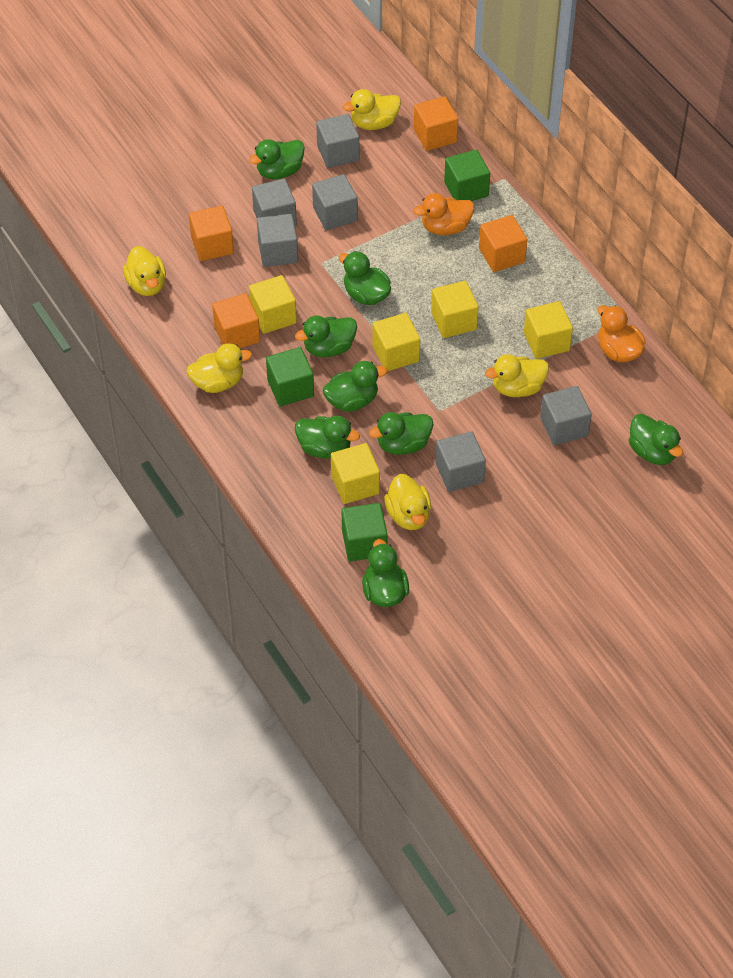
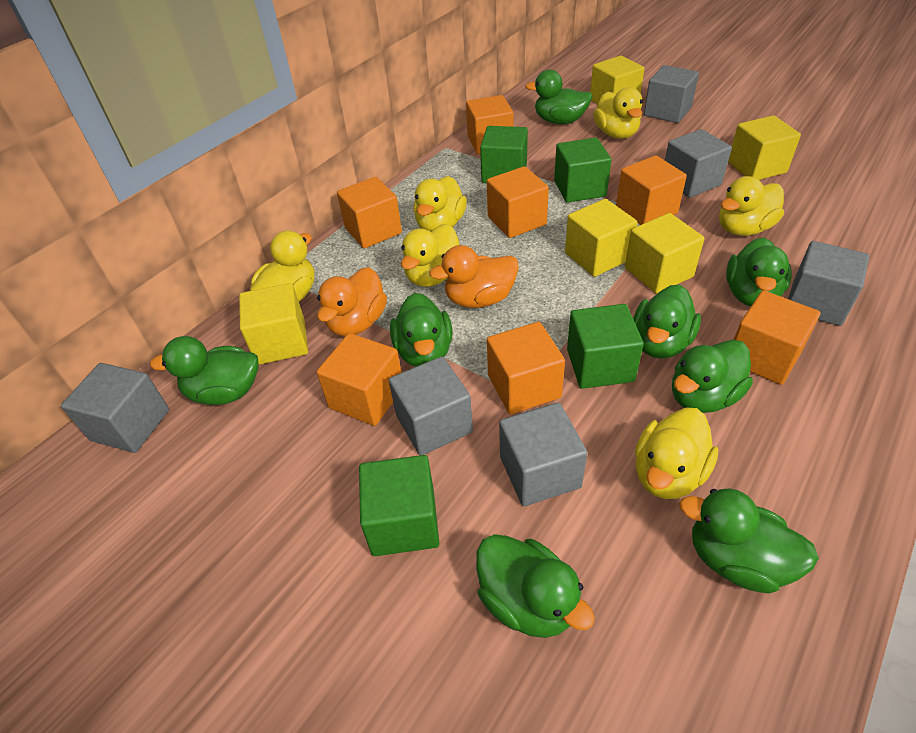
green cube: [266,347,314,406] [342,503,388,561] [444,150,490,201] = 3 -> [359,455,439,556] [480,126,528,183] [554,137,611,203] [567,304,644,389] = 4
orange cube: [189,206,234,261] [212,293,260,348] [414,96,458,151] [479,215,527,272] = 4 -> [317,333,402,426] [337,177,402,249] [466,95,513,154] [487,166,549,238] [487,322,565,414] [616,155,687,225] [734,290,821,385] = 7
yellow duck: [123,246,166,296] [187,343,252,393] [343,89,401,130] [384,474,431,530] [485,354,549,397] = 5 -> [250,231,314,302] [401,224,459,287] [413,176,467,232] [593,87,643,139] [635,408,718,499] [719,176,784,236] = 6

